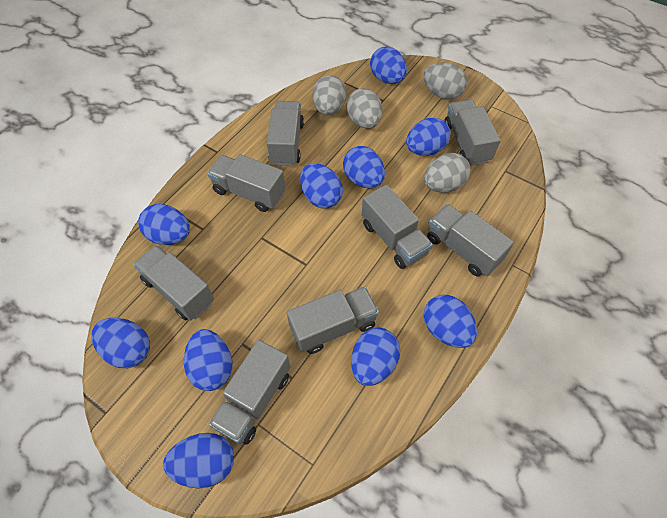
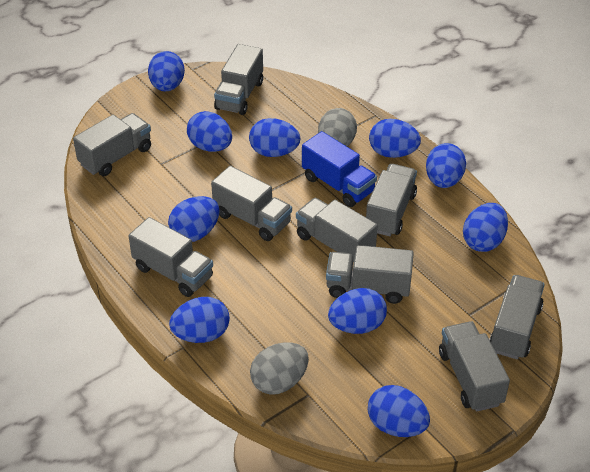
blue truck: none = 0 -> [302,131,377,207] = 1
grey egg: [312,75,347,115] [347,88,383,129] [423,63,467,99] [424,153,470,193] = 4 -> [250,342,309,395] [318,108,357,146] = 2
grey truck: [133,245,214,321] [207,154,285,212] [209,340,290,445] [267,101,304,166] [287,286,379,354] [361,185,433,269] [427,204,514,277] [444,99,501,166] = 8 -> [73,113,151,176] [128,217,213,297] [211,166,292,241] [214,44,263,115] [296,198,378,262] [326,245,414,304] [366,164,417,236] [439,321,510,412] [489,275,545,359] = 9

